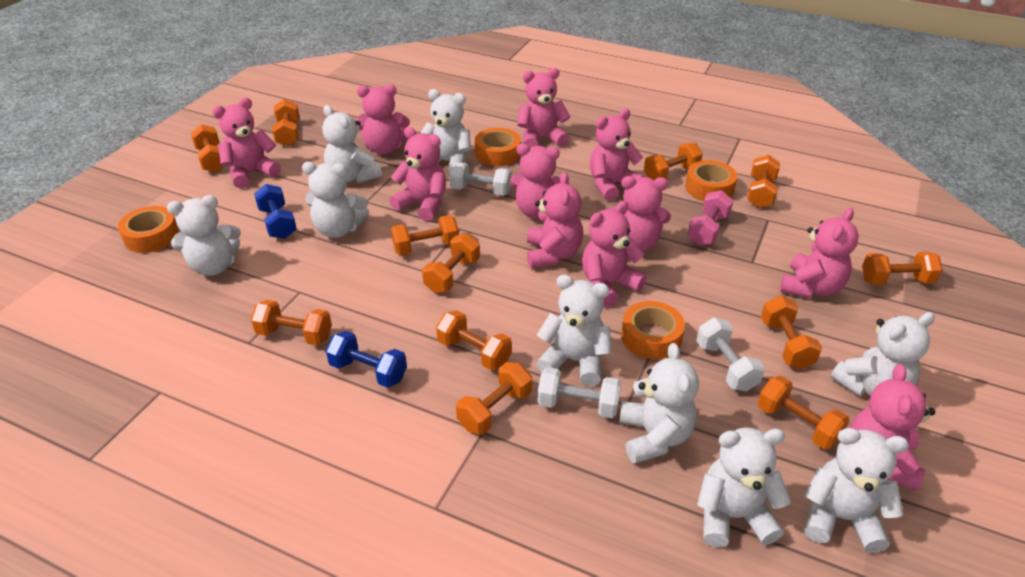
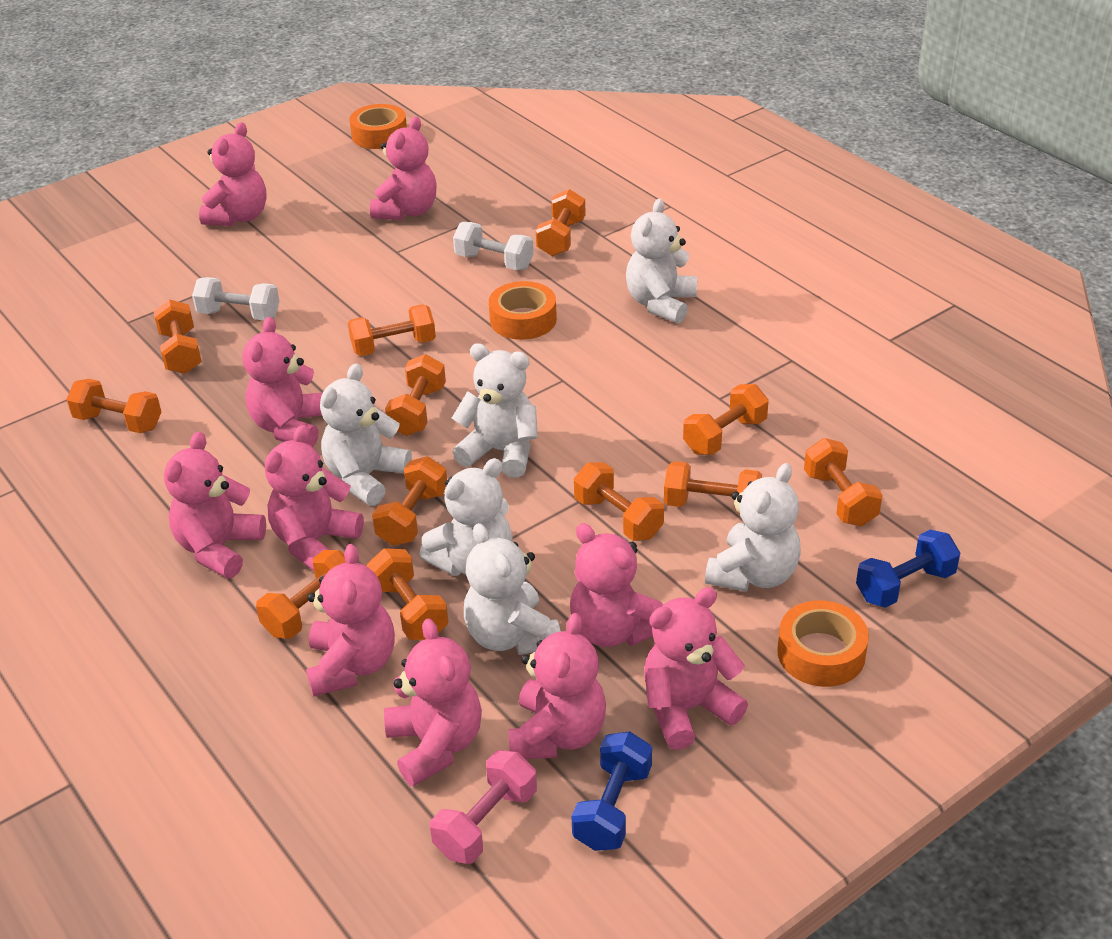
orange tape: [118,206,179,253] [475,128,521,166] [621,301,685,359] [685,160,737,201] = 4 -> [349,104,407,149] [489,281,557,340] [777,600,869,687] = 3
pink teddy bear: [212,97,281,189] [356,84,410,154] [390,127,446,221] [510,143,569,219] [517,68,570,147] [527,172,583,268] [582,201,647,307] [590,109,645,201] [610,176,671,252] [780,208,859,298] [850,364,935,491] = 11 -> [164,432,266,578] [199,122,267,226] [242,317,323,447] [265,425,364,571] [306,544,395,697] [370,116,437,220] [384,618,482,786] [509,613,606,759] [570,523,663,647] [644,587,748,750] = 10
white dumbbell: [449,162,512,196] [537,367,621,418] [696,318,765,391] = 3 -> [192,277,280,320] [453,222,534,270] = 2
white teddy bear: [167,195,241,276] [302,162,369,238] [322,105,382,183] [421,89,471,172] [536,275,612,386] [619,343,699,464] [697,427,791,548] [804,428,909,553] [831,312,935,396] = 9 -> [320,363,412,506] [420,458,513,576] [452,343,538,478] [464,523,561,655] [626,198,697,324] [705,463,800,592] = 6

